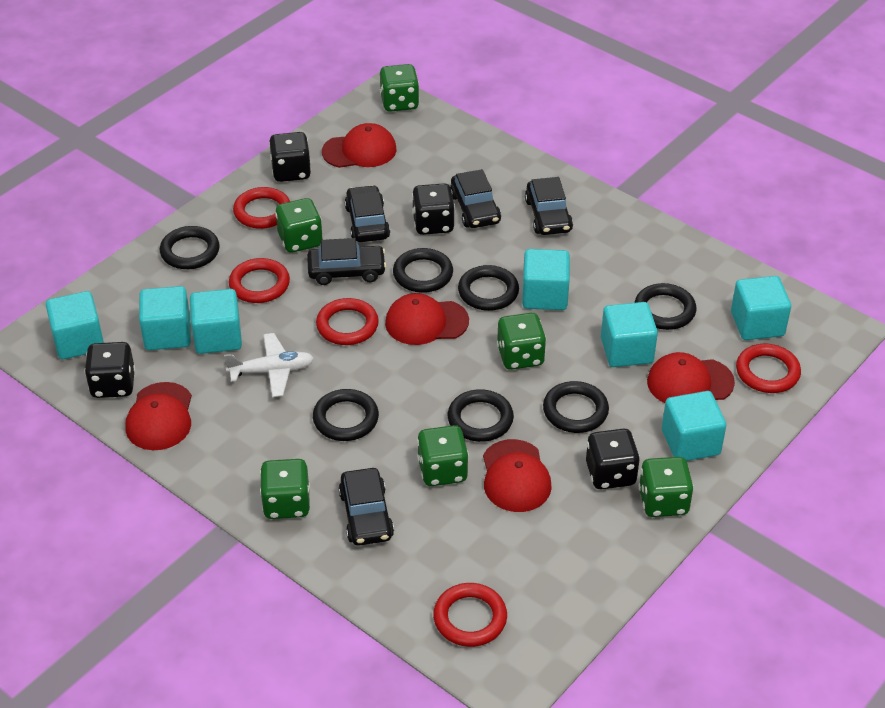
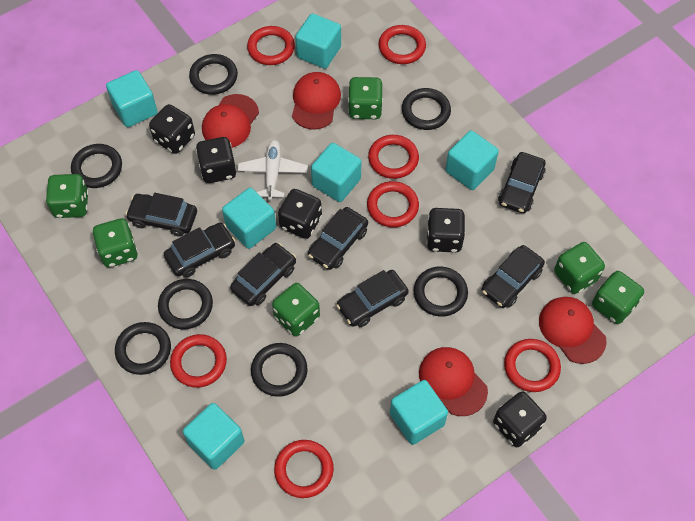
black car: [307,238,387,285] [339,468,394,546] [345,185,390,242] [450,169,501,228] [525,177,573,235] = 5 -> [125,193,197,237] [164,223,235,278] [230,243,296,306] [308,207,368,270] [336,270,409,327] [481,245,545,308] [498,152,546,214] = 7
black dice: [84,342,135,398] [269,132,311,182] [412,183,455,235] [586,429,640,489] = 4 -> [149,104,195,154] [196,137,237,183] [278,189,322,239] [426,208,465,253] [493,392,547,447] = 5
red cap: [125,382,192,450] [322,123,397,168] [385,293,469,345] [483,439,552,512] [647,352,735,403] = 5 -> [202,94,259,148] [292,72,341,129] [419,347,488,416] [539,297,607,364] = 4
red ring: [229,258,290,303] [233,187,290,229] [316,298,379,345] [433,583,507,647] [736,344,801,393] = 5 -> [170,334,227,388] [247,26,295,65] [274,440,334,498] [367,181,419,227] [368,135,419,179] [379,25,426,64] [504,339,561,392] = 7

